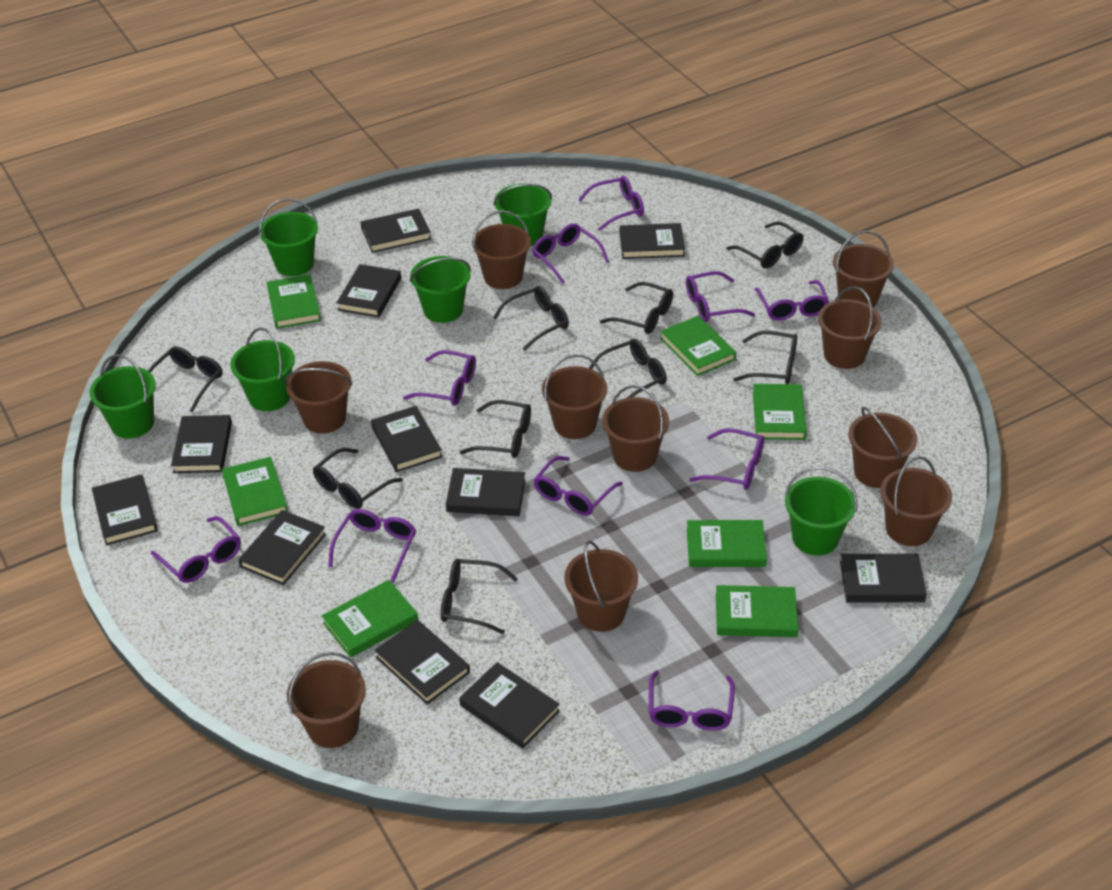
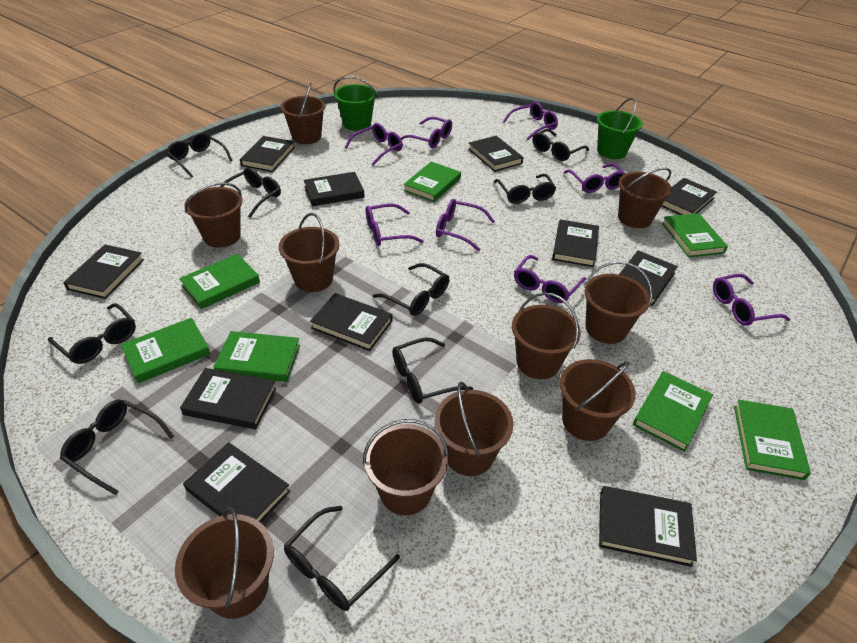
green bucket: [90,354,156,439] [230,328,295,411] [259,198,318,276] [410,256,471,323] [494,183,552,246] [785,466,858,556] = 6 -> [333,76,377,131] [597,98,643,159] = 2
purple glasses: [151,516,241,583] [328,509,416,583] [403,350,476,405] [532,224,609,284] [533,456,623,516] [578,176,644,231] [649,671,735,731] [686,271,755,322] [690,428,764,490] [755,280,829,321] = 10 -> [345,123,403,166] [366,204,424,246] [401,117,452,148] [436,199,495,251] [503,102,558,140] [514,255,586,303] [564,163,626,193] [713,274,790,326] = 8

